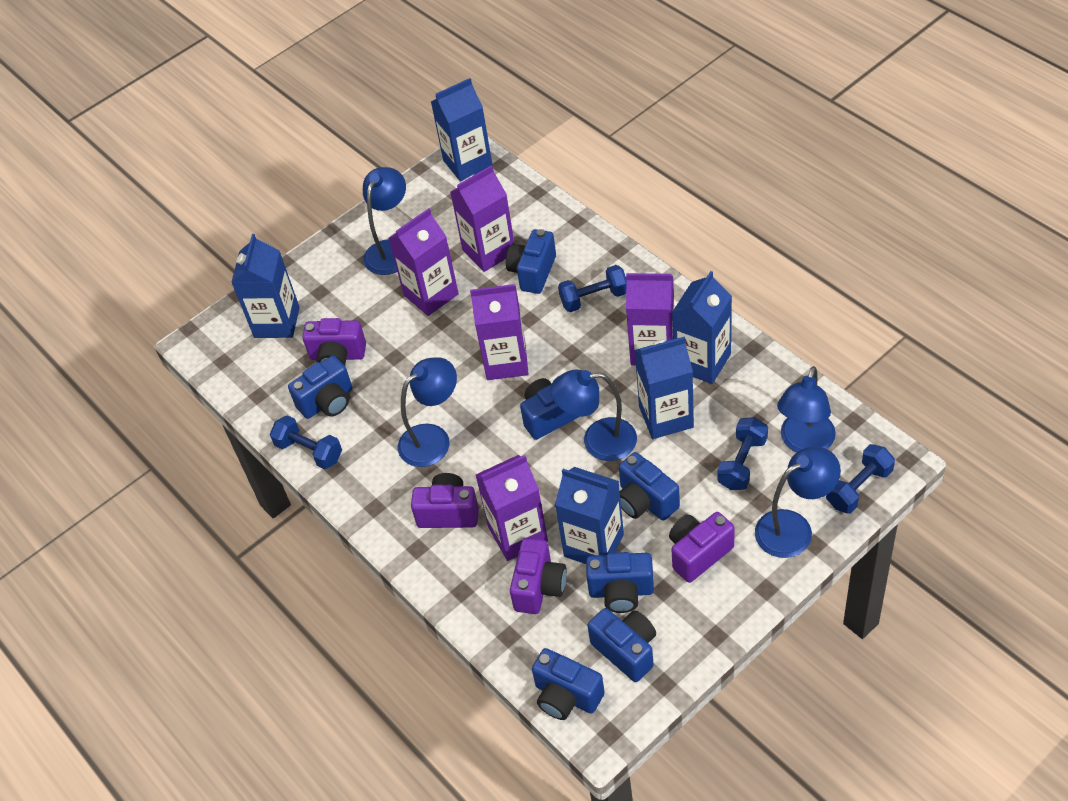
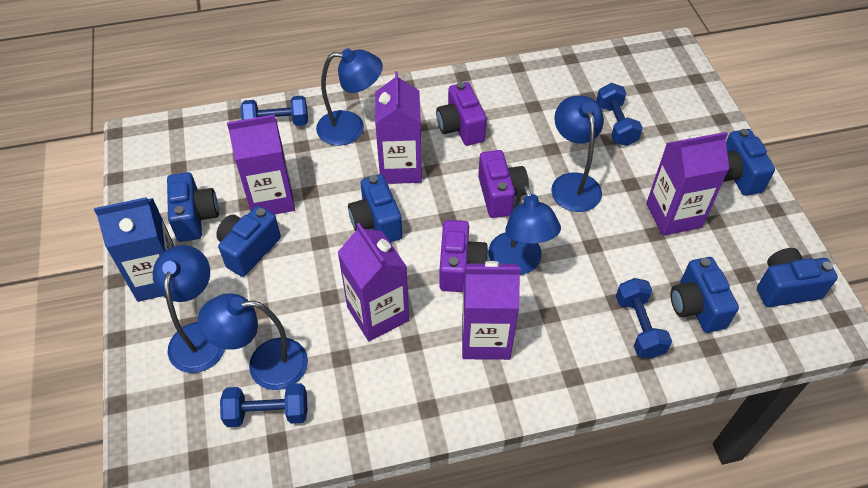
blue camera: [288,356,352,419] [506,229,556,294] [520,378,580,440] [532,648,605,720] [586,552,654,613] [588,608,656,682] [619,452,680,521] = 7 -> [167,172,219,242] [216,206,281,277] [348,174,402,242] [670,257,739,333] [723,129,775,196] [757,248,838,307] = 6
blue carton: [231,234,300,338] [431,78,493,182] [555,467,624,564] [635,336,694,439] [672,271,732,384] = 5 -> [94,197,174,302] = 1
purple camera: [302,318,366,366] [411,473,479,528] [510,538,567,614] [669,512,735,583] = 4 -> [436,82,487,146] [439,220,488,292] [478,150,529,218] = 3

